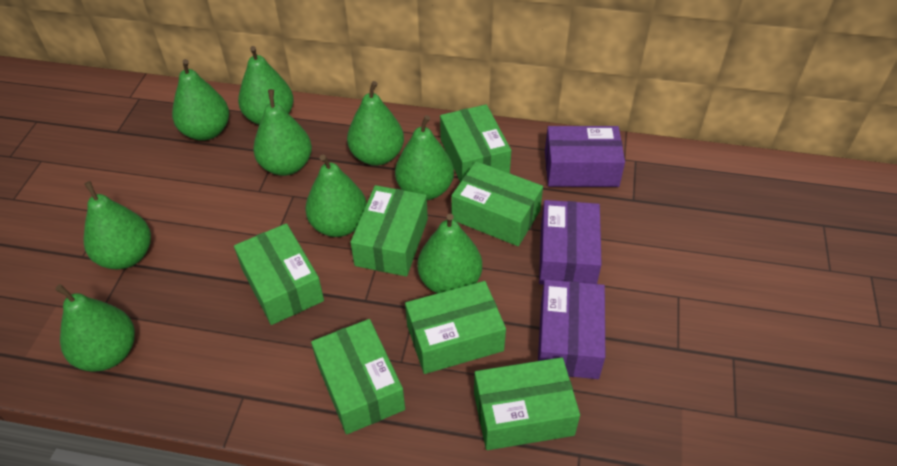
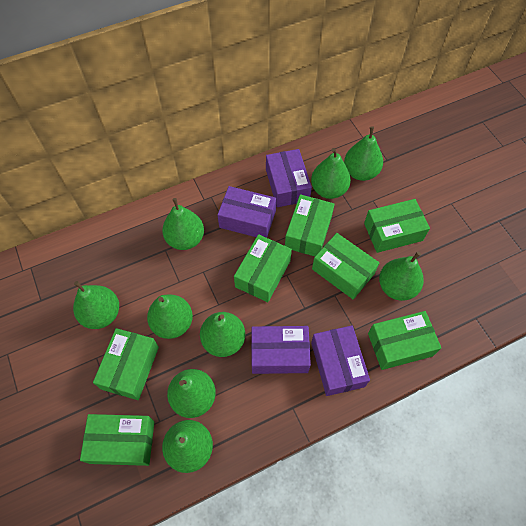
purple box: [538,280,605,379] [539,200,602,285] [545,126,625,187] = 3 -> [217,186,276,238] [251,326,311,374] [266,149,312,207] [311,326,370,396] = 4

